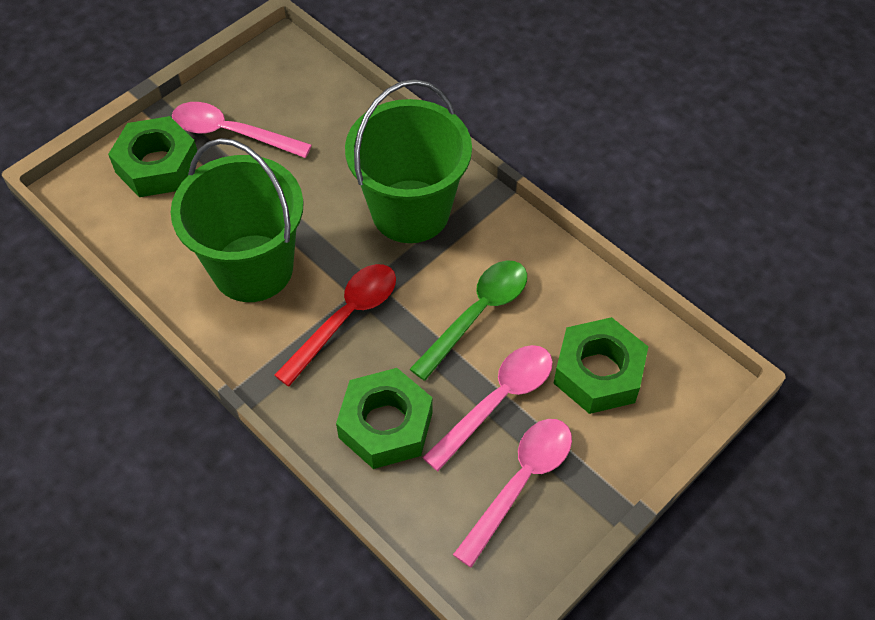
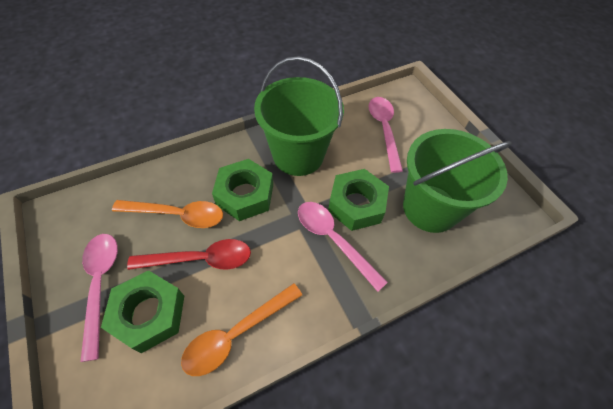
green spoon: [410,260,527,381] = 1 -> none = 0
orange spoon: none = 0 -> [112,200,223,228] [181,283,302,376] = 2

